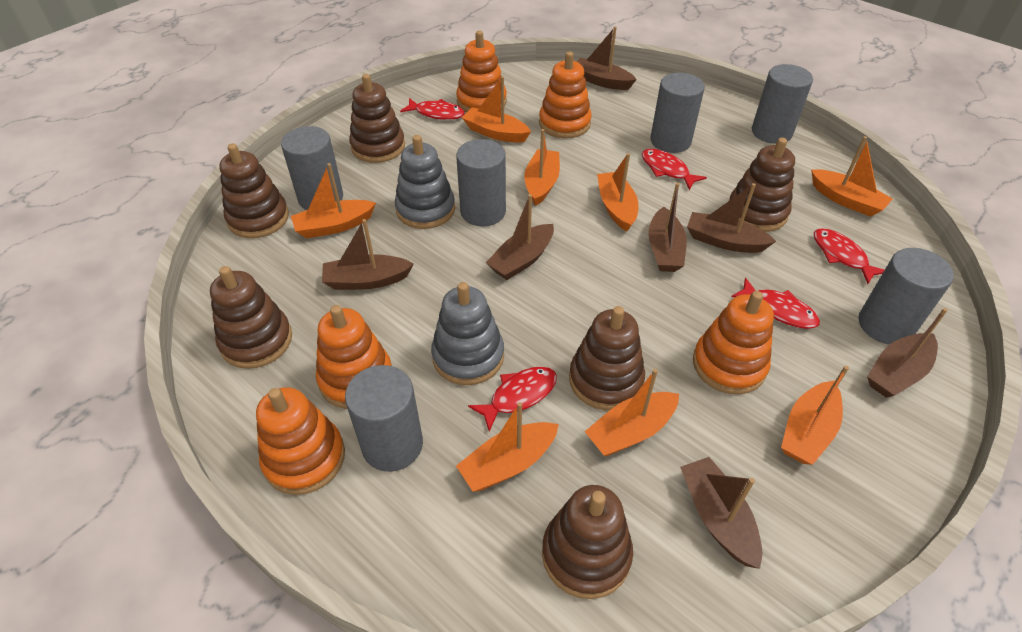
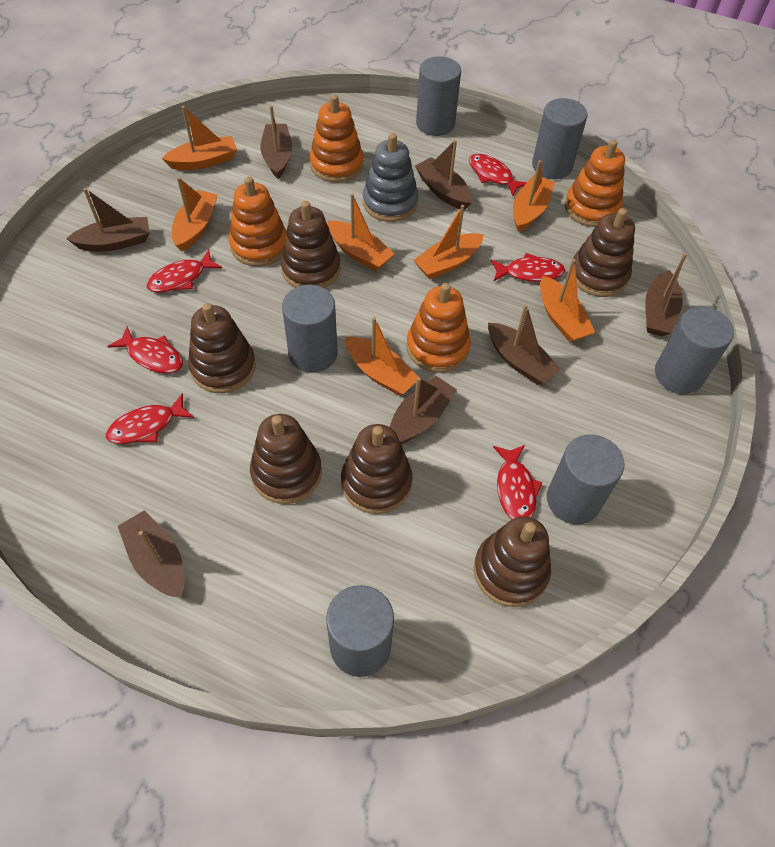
grey stacking toy: [395,135,455,229] [431,282,504,385] = 2 -> [363,133,418,222] = 1
orange boat: [291,163,376,238] [456,402,559,492] [462,76,531,143] [524,129,560,206] [585,369,679,456] [597,153,639,232] [781,366,849,465] [811,136,892,217] = 8 -> [161,106,237,170] [172,177,218,251] [328,193,394,271] [345,317,419,396] [413,205,484,279] [513,160,555,232] [540,259,595,342] = 7
orange stacking toy: [256,387,345,495] [316,305,392,409] [456,31,507,113] [539,52,592,138] [693,291,774,395] = 5 -> [229,177,287,267] [310,94,363,183] [406,283,471,373] [565,139,625,227] = 4
red fish: [400,98,465,120] [468,366,557,432] [642,149,707,190] [731,277,820,329] [814,228,884,284] = 5 -> [106,393,194,444] [107,326,183,373] [146,250,222,293] [469,154,527,196] [490,253,565,282] [493,445,542,519] = 6

